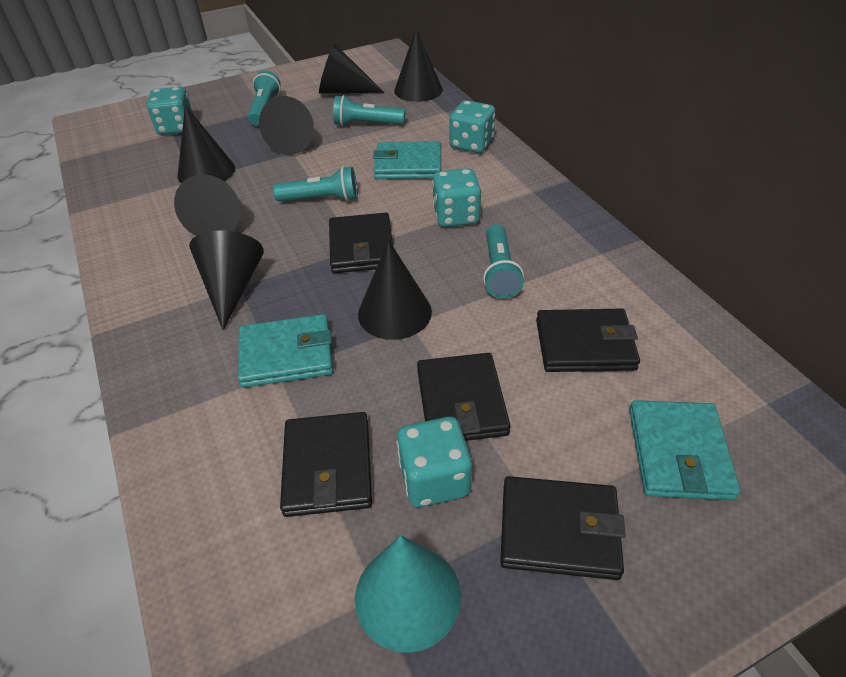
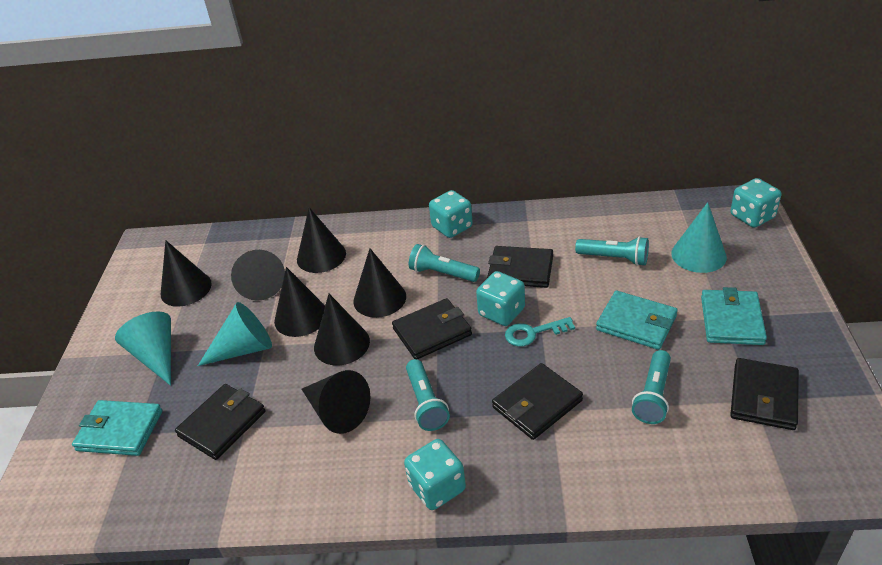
turquoise cone: [355,535,461,653] = 1 -> [115,311,171,386] [198,302,272,366] [671,202,727,273] = 3
turquoise key: none = 0 -> [505,317,575,347] = 1

